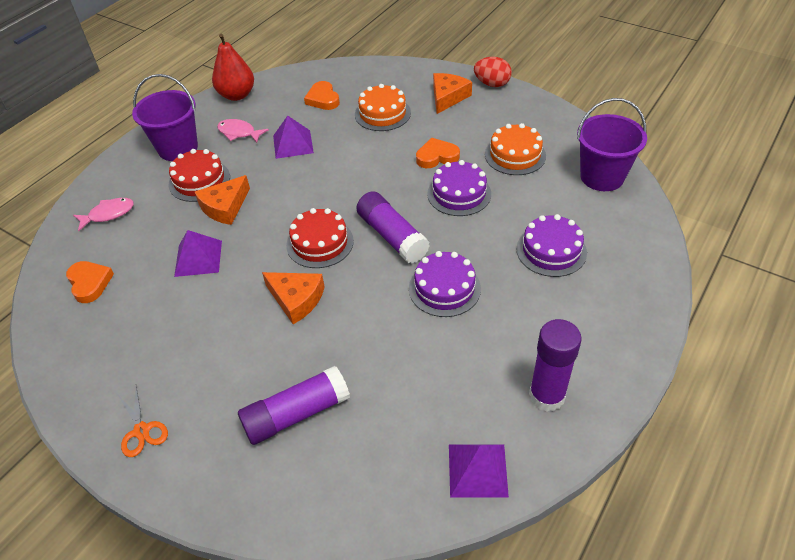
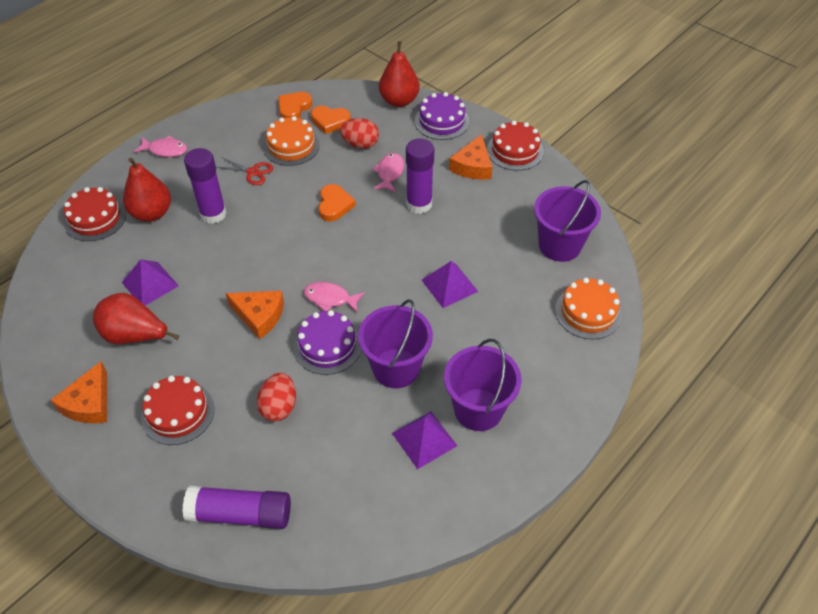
orange scissors: [118,387,168,457] = 1 -> none = 0
pink fish: [73,198,134,231] [217,119,269,143] = 2 -> [134,136,187,157] [304,282,365,312] [372,153,404,192] = 3
purple bucket: [132,74,198,161] [577,98,647,191] = 2 -> [358,299,433,388] [444,339,522,431] [534,180,601,262] = 3
purple cake: [409,251,481,317] [427,160,491,216] [516,214,587,277] = 3 -> [293,310,361,375] [415,92,469,140] = 2
red cake: [168,149,230,202] [286,208,354,268] = 2 -> [64,187,126,241] [141,376,214,445] [487,121,544,171] = 3
red egg: [474,57,512,87] = 1 -> [257,373,296,422] [340,118,379,149] = 2
red pear: [212,34,254,101] = 1 -> [93,293,179,344] [123,158,171,222] [379,41,420,107] = 3
red scissors: none = 0 -> [216,157,273,185] = 1

